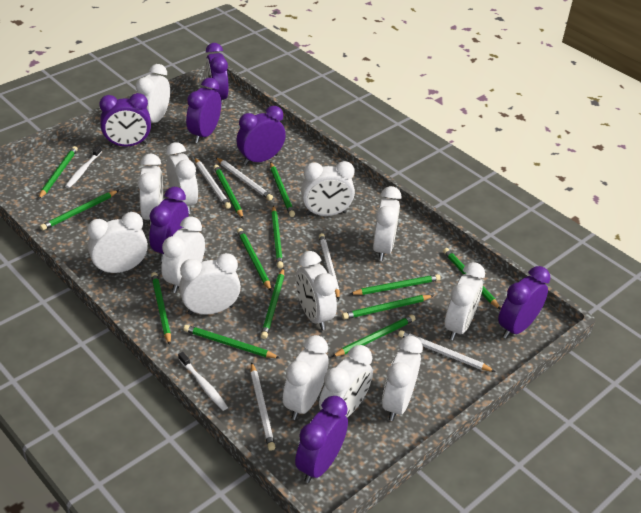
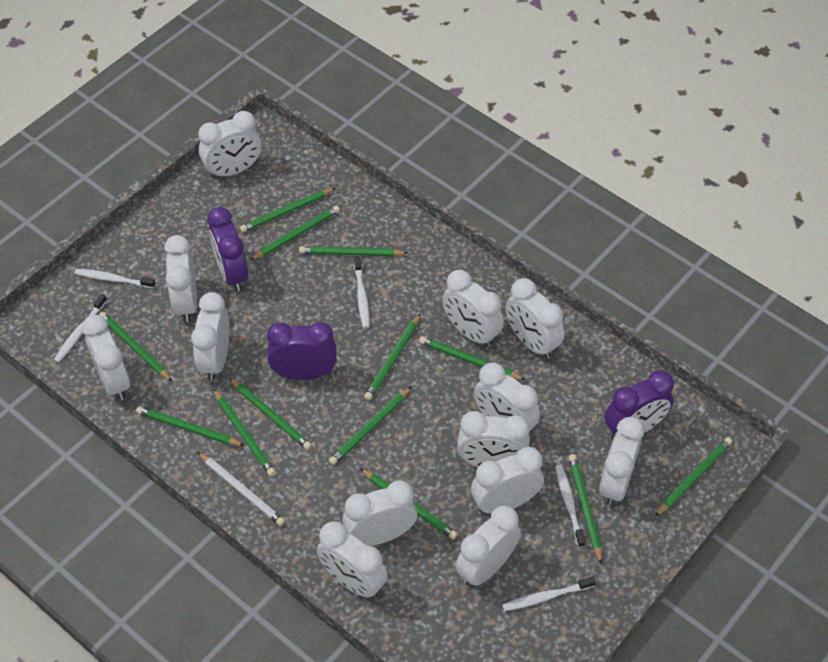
purple clock: [99,93,151,147] [149,187,189,262] [186,78,221,143] [206,43,229,107] [236,106,286,165] [295,396,348,483] [498,266,550,339] = 7 -> [207,207,248,292] [267,322,337,380] [604,370,674,440] = 3
white pencil: [194,157,231,209] [216,157,273,200] [250,362,275,451] [319,233,340,300] [398,330,495,372] = 5 -> [197,452,285,526] = 1
white toothbrush: [65,146,102,188] [178,352,228,411] = 2 -> [54,294,107,363] [75,269,156,288] [354,256,370,328] [502,577,596,611] [555,465,586,548] = 5

